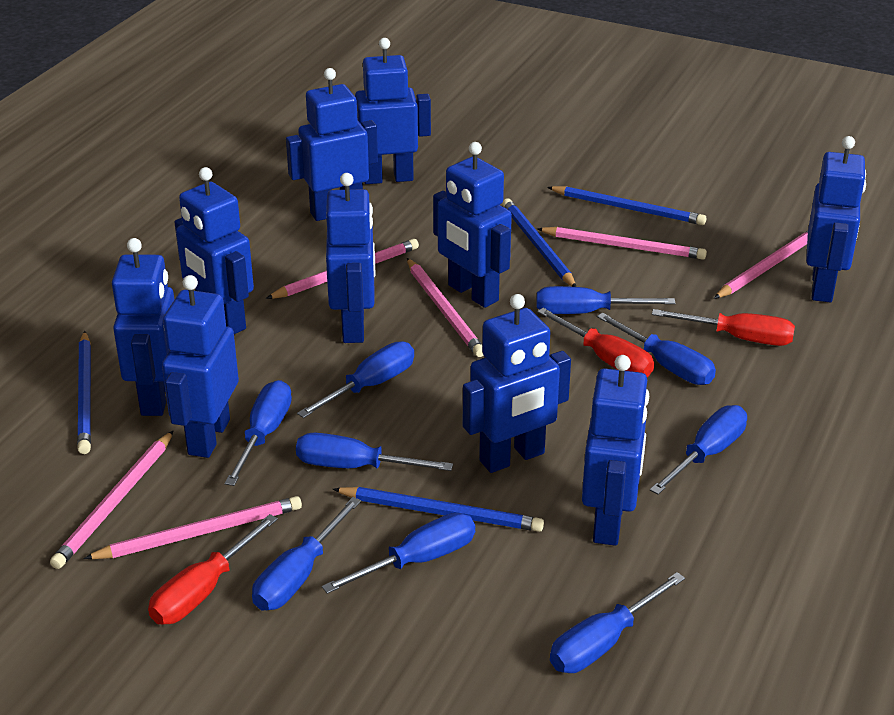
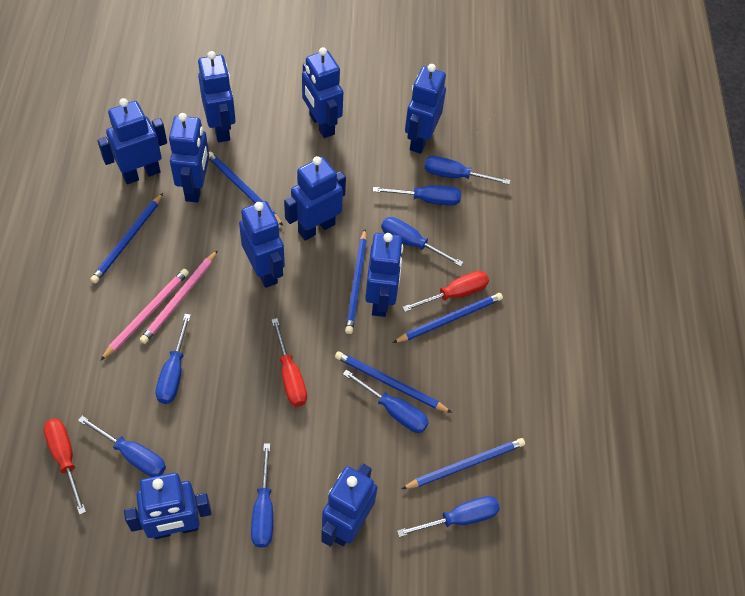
blue pencil: [77,331,91,454] [333,487,544,532] [502,198,576,287] [547,186,706,225] = 4 -> [90,193,163,283] [209,152,283,226] [335,351,452,413] [345,229,367,334] [393,293,503,343] [402,438,525,489] = 6
blue screwdriver: [225,380,292,486] [252,497,361,611] [296,433,453,471] [297,341,414,418] [322,513,475,594] [537,286,676,314] [550,572,685,673] [597,313,716,385] [650,405,747,495] = 9 -> [78,416,166,477] [156,314,191,404] [251,443,273,548] [343,370,429,433] [373,185,461,206] [381,217,464,267] [397,496,500,537] [424,156,510,185] = 8
pink pencil: [50,431,173,569] [84,496,302,559] [266,239,419,299] [407,258,484,357] [537,227,707,260] [714,231,808,299] = 6 -> [101,269,189,360] [140,250,218,344] = 2

